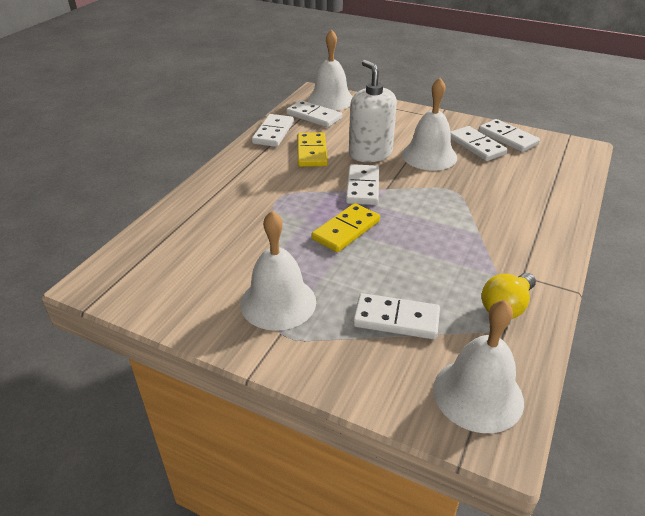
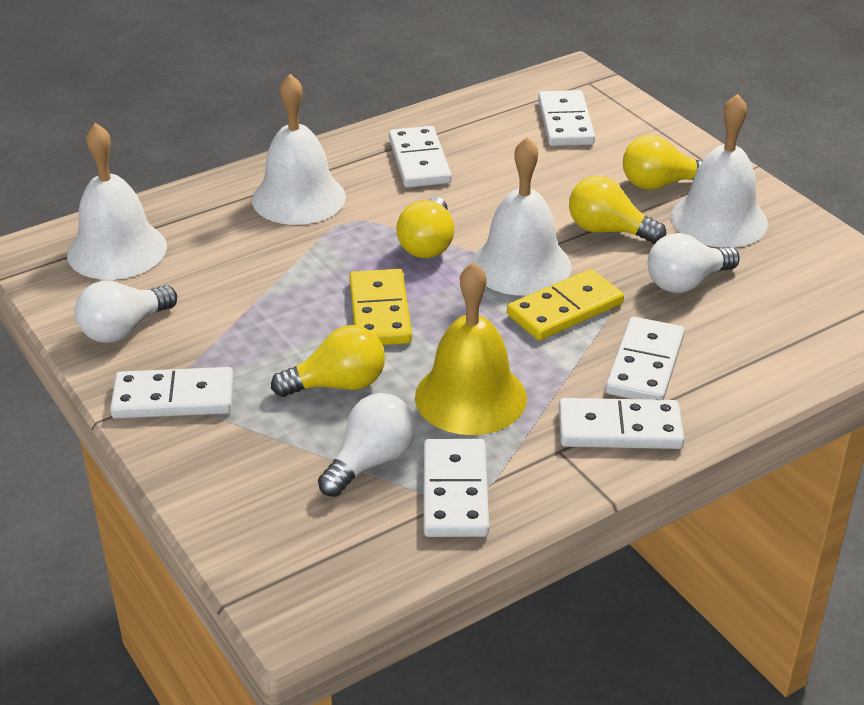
white light bulb: none = 0 -> [75,281,177,343] [318,393,416,497] [648,233,740,293] = 3
white soap dispenser: [349,60,397,162] = 1 -> none = 0
yellow bell: none = 0 -> [415,262,527,435] = 1
yellow light bulb: [481,273,536,319] = 1 -> [271,325,385,397] [396,197,454,258] [569,176,666,244] [623,135,702,190] = 4

